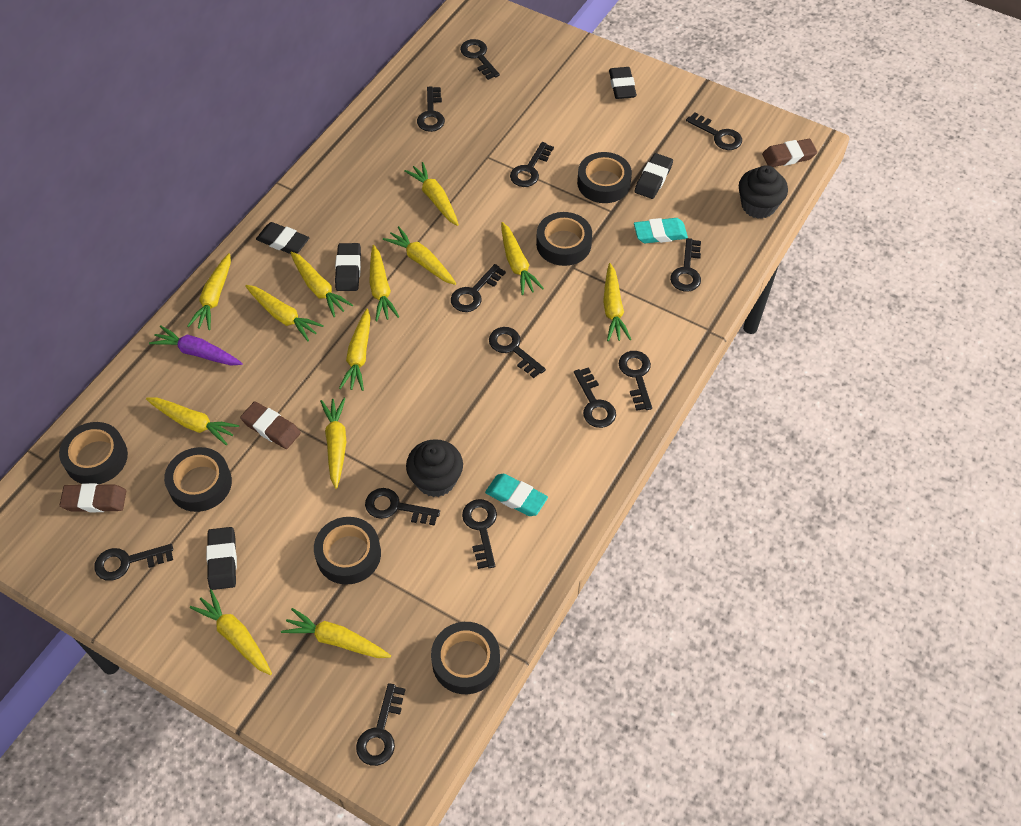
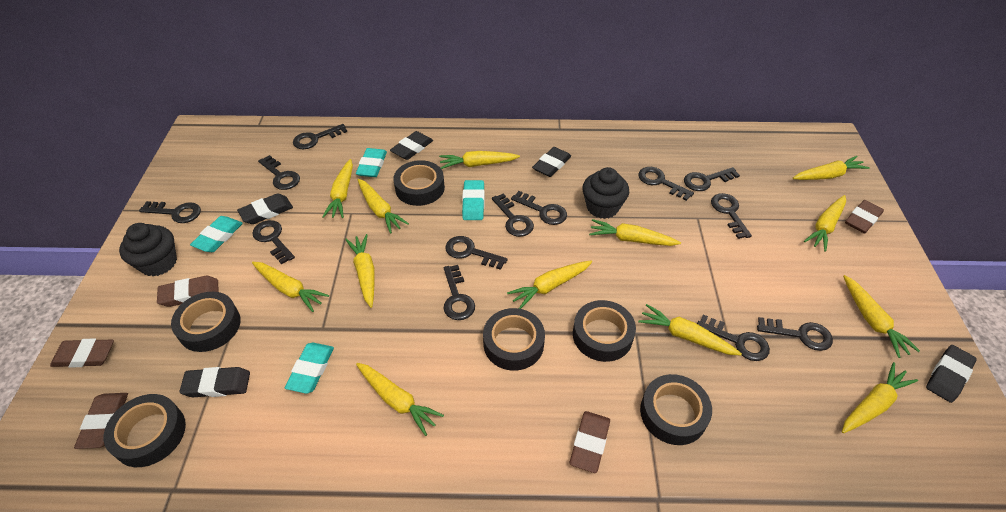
brown eraser: [60,483,126,512] [240,401,301,449] [762,139,817,167] = 3 -> [50,339,114,368] [74,393,128,449] [157,276,218,307] [570,411,610,473] [845,200,884,233] = 5
purple carrot: [149,325,243,365] = 1 -> none = 0
turquoise eraser: [485,474,548,516] [634,218,688,243] = 2 -> [190,216,243,252] [285,343,334,394] [356,148,387,177] [462,180,485,220] = 4

